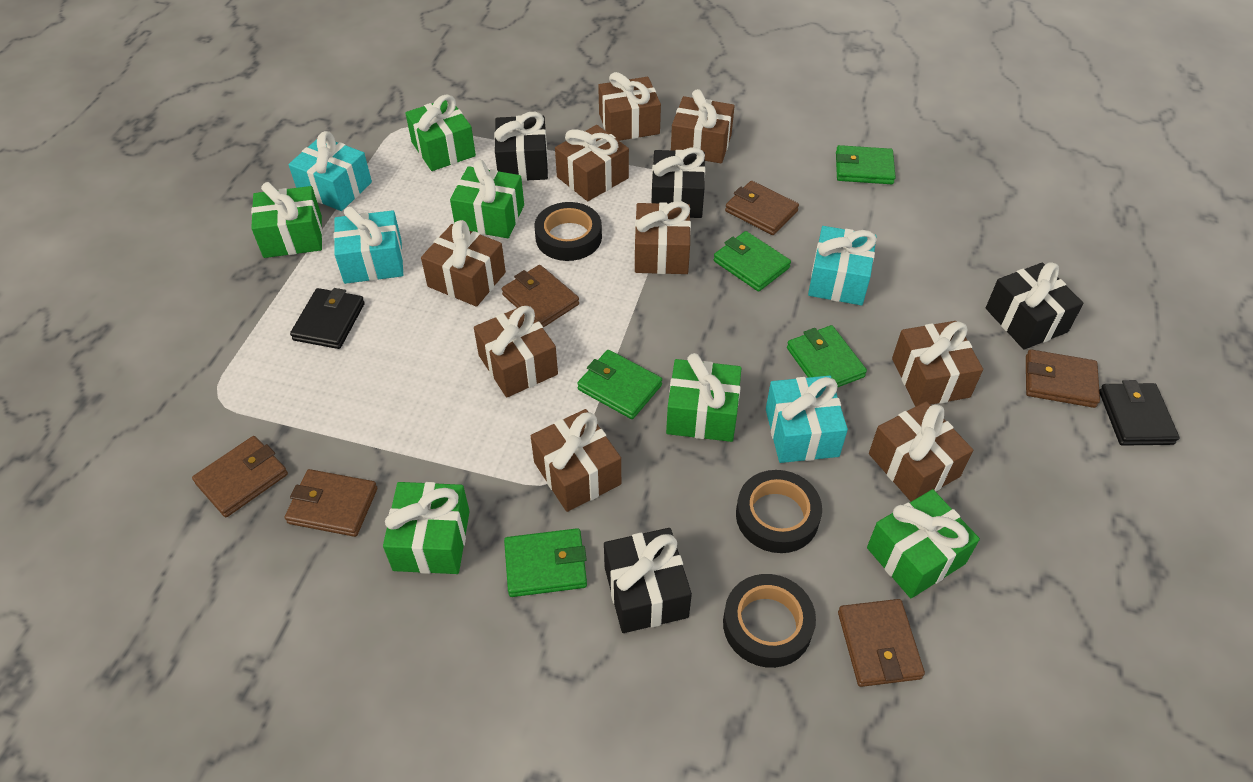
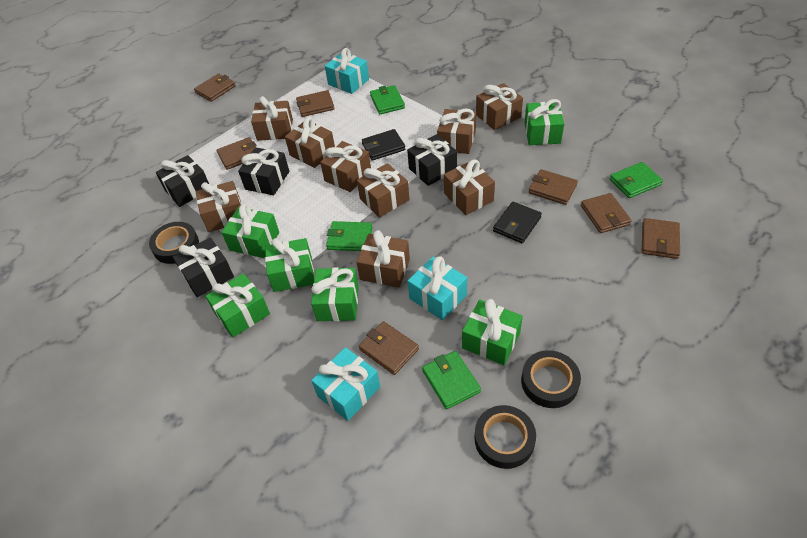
brown wallet: [192,436,288,517] [285,469,377,537] [502,265,579,328] [725,181,799,235] [838,599,925,687] [1026,349,1100,408] = 6 -> [194,73,236,102] [217,137,257,170] [296,90,334,117] [359,321,419,375] [529,169,578,205] [581,193,632,233] [642,218,680,259] = 7
green wallet: [504,528,587,597] [577,350,662,419] [714,231,791,291] [787,325,867,388] [836,145,896,184] = 5 -> [326,221,373,251] [370,85,405,115] [422,351,481,409] [610,162,663,198] = 4
turquoise gift: [288,131,372,211] [334,206,403,284] [766,376,848,463] [808,226,877,305] = 4 -> [311,347,380,421] [325,48,369,94] [408,256,467,320] = 3

